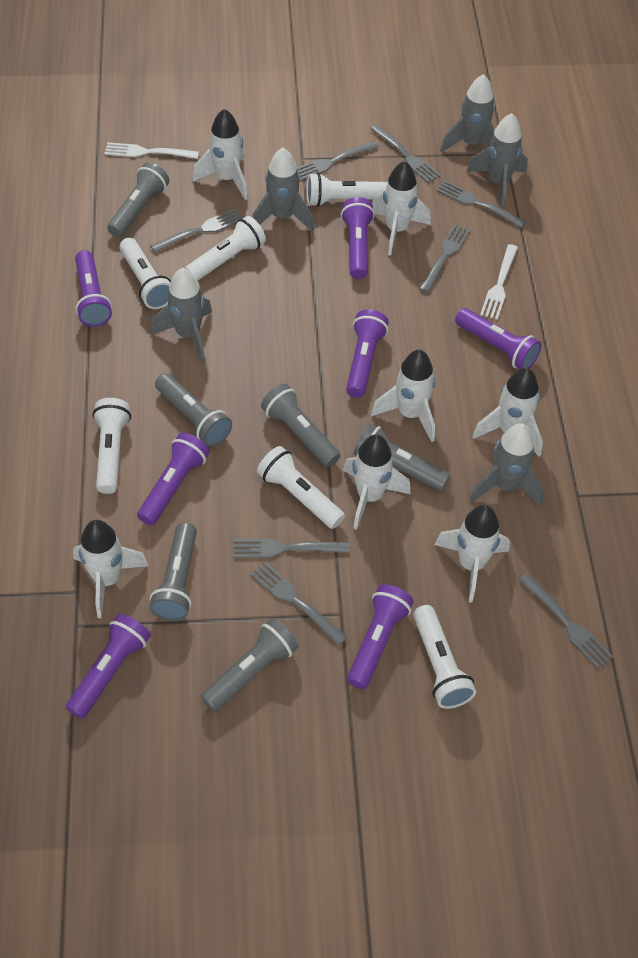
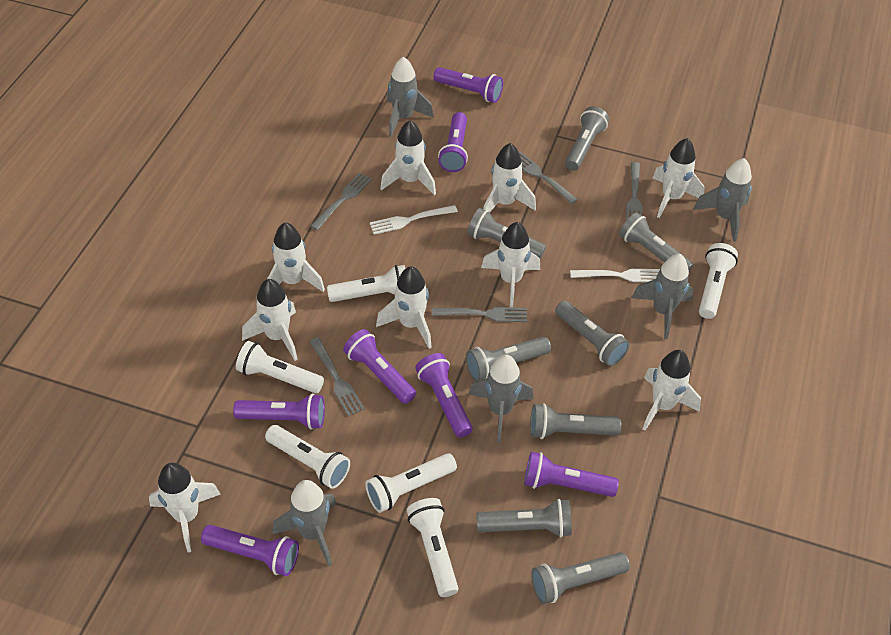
grey flashlight: [107,162,169,237] [149,522,197,621] [155,373,232,447] [201,618,299,712] [261,384,340,467] [354,423,450,491] = 6 -> [466,337,551,381] [467,208,546,259] [476,499,572,537] [530,403,621,439] [531,552,630,604] [555,301,630,366] [565,106,609,171] [619,212,693,271] = 8
grey fork: [150,209,243,252] [233,539,350,558] [250,561,348,645] [297,141,379,181] [371,125,441,183] [419,224,470,293] [437,180,526,228] [519,573,613,669] = 8 -> [309,337,365,417] [311,173,372,230] [432,307,527,322] [519,152,578,204] [626,162,642,221] = 5
white rocket: [73,520,149,618] [193,109,248,200] [343,434,411,530] [371,350,435,442] [372,161,431,256] [434,505,510,603] [472,368,543,457] = 7 -> [149,463,221,553] [242,279,298,361] [267,222,325,292] [376,267,432,349] [380,120,436,196] [481,222,540,307] [483,143,536,213] [642,350,701,431] [652,138,704,218] = 9

